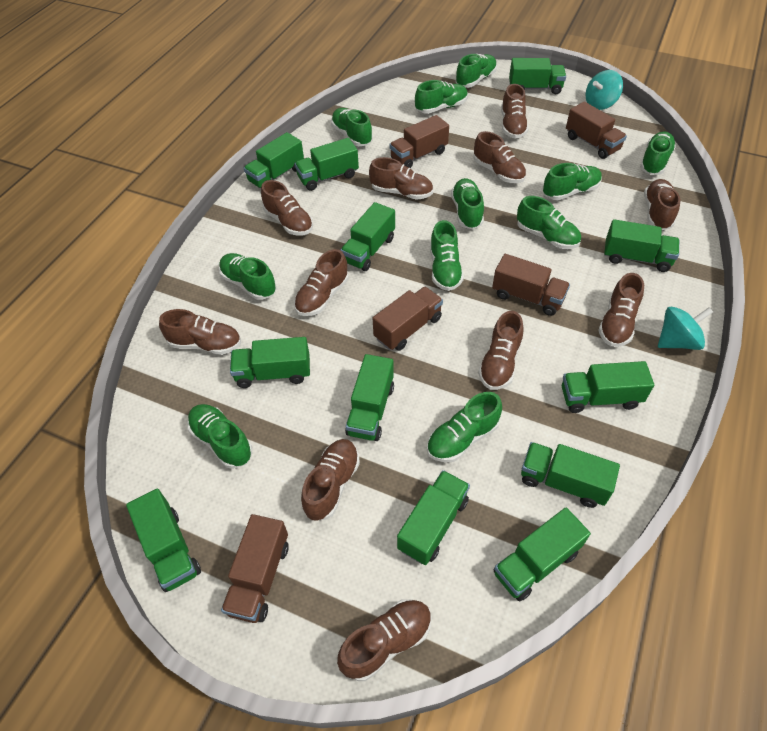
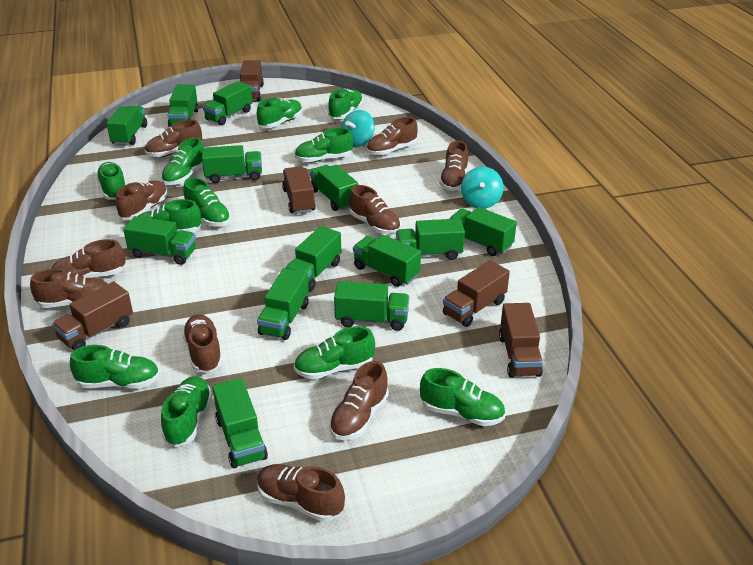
brown shoe: [159,309,241,355] [261,180,313,236] [294,249,349,316] [301,439,360,521] [337,599,432,681] [369,157,433,200] [474,131,526,183] [478,311,524,390] [501,84,529,139] [598,273,644,347] [644,179,680,230] = 11 -> [30,269,108,308] [51,239,125,278] [116,181,168,219] [145,120,202,157] [182,314,223,373] [257,464,345,522] [329,361,389,440] [349,185,401,235] [366,117,418,156] [439,141,468,191] = 10
green truck: [126,488,201,592] [230,337,310,388] [244,132,304,188] [295,138,359,191] [341,202,395,271] [345,354,394,441] [397,470,470,565] [493,507,591,602] [509,58,566,94] [521,442,620,508] [562,361,654,413] [604,219,679,272] = 12 -> [107,106,147,145] [123,216,196,265] [167,84,199,127] [202,145,262,183] [203,81,253,125] [212,378,268,468] [257,268,309,340] [285,226,341,291] [310,165,358,211] [334,281,409,331] [353,235,421,287] [396,218,465,260] [449,207,517,256] = 13

